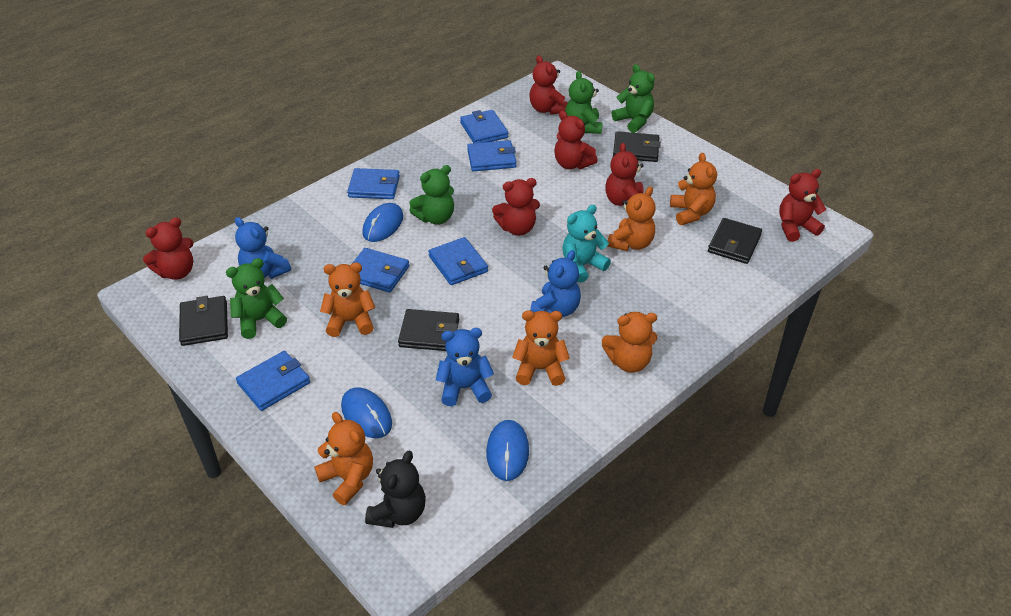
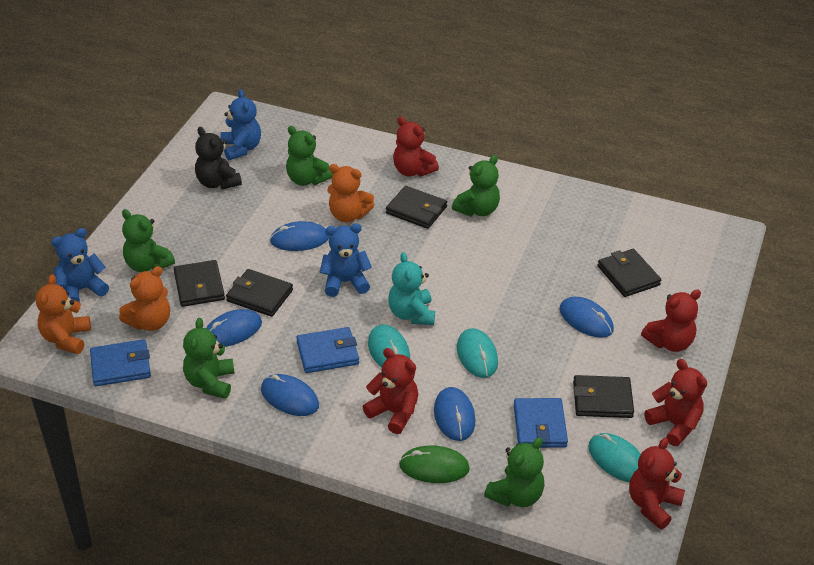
black wallet: [179,296,228,346] [398,309,459,351] [613,131,661,162] [708,218,762,264] = 4 -> [173,260,225,307] [226,269,293,317] [386,186,447,229] [573,375,634,418] [598,249,661,297] = 5
blue mouse: [341,387,392,438] [362,203,403,242] [486,420,529,481] = 3 -> [206,309,262,347] [261,374,319,416] [270,221,329,251] [434,387,475,441] [559,297,614,338] = 5
blue wallet: [236,351,310,411] [347,168,400,199] [353,248,409,293] [428,237,488,285] [460,110,508,143] [467,140,516,171] = 6 -> [90,339,151,386] [296,327,359,373] [514,398,568,448] = 3
green mouse: none = 0 -> [399,445,470,483] = 1
green teddy bear: [226,258,287,339] [409,165,454,225] [565,71,603,134] [612,64,655,133] = 4 -> [122,209,175,272] [183,318,234,399] [286,126,333,186] [452,155,500,216] [484,437,544,507] = 5
orange teddy bear: [314,412,373,505] [320,262,375,337] [512,310,570,386] [602,312,657,373] [607,186,655,251] [670,153,717,225] = 6 -> [35,274,91,354] [119,266,170,331] [327,164,374,222] = 3
red teddy bear: [143,217,194,280] [492,178,540,236] [529,55,568,115] [554,111,598,169] [605,143,644,210] [779,169,826,242] = 6 -> [363,348,418,434] [393,116,439,177] [629,438,685,530] [641,290,701,352] [644,359,707,446] = 5
turquoise mouse: none = 0 -> [368,324,410,367] [457,328,498,378] [588,433,641,482] = 3

